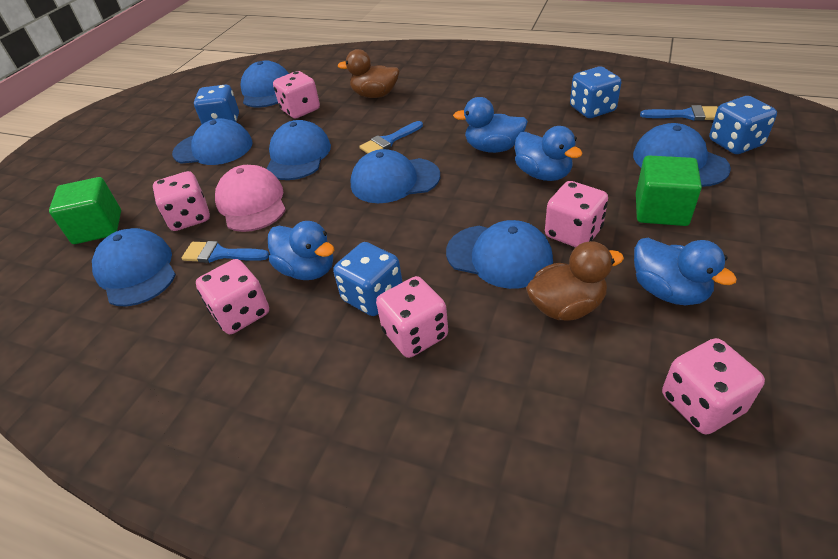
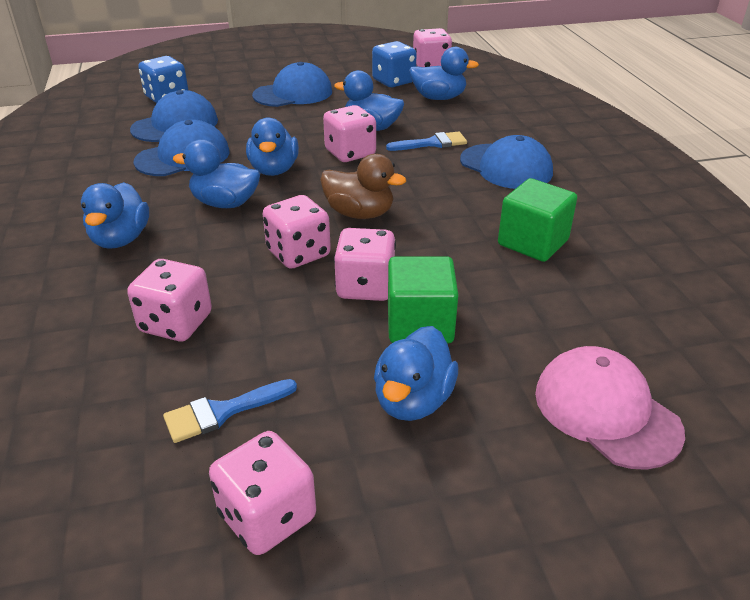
blue brush: [182,241,269,263] [359,121,423,154] [640,105,718,121] = 3 -> [163,379,297,443] [386,131,467,151] = 2
blue cap: [92,228,176,306] [172,118,253,165] [240,61,289,108] [266,120,331,180] [351,149,440,203] [446,220,553,289] [633,123,731,187] = 7 -> [130,90,218,142] [133,120,230,176] [252,62,332,107] [460,135,553,189] = 4
blue dice: [194,85,239,124] [333,242,402,316] [570,67,621,118] [709,96,777,154] = 4 -> [138,56,188,103] [372,41,417,87] = 2
blue duck: [268,221,334,280] [453,97,528,153] [515,126,583,181] [634,238,737,305] = 4 -> [81,182,149,249] [173,139,260,208] [246,117,299,176] [334,70,404,131] [374,326,458,421] [409,47,479,100] = 6
brown duck: [338,49,399,98] [526,241,624,321] = 2 -> [320,154,406,219] = 1

